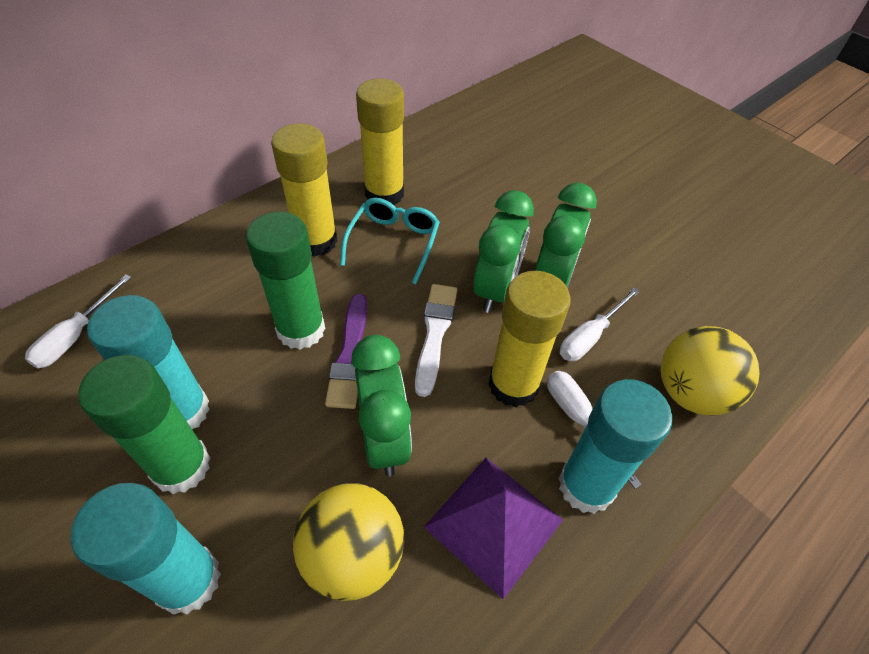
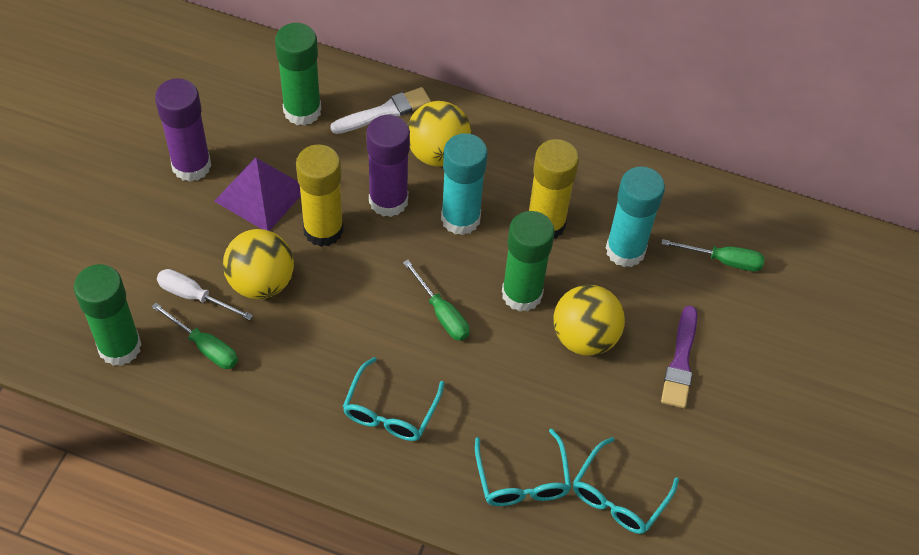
green clock: [351,335,412,476] [473,190,534,313] [535,183,597,288] = 3 -> none = 0
green glue stick: [79,355,210,494] [246,212,325,350] = 2 -> [74,264,142,366] [275,23,321,126] [502,211,555,312] = 3
green screwdriver: none = 0 -> [152,303,238,369] [403,260,469,341] [661,239,765,271] = 3
purple glue stick: none = 0 -> [155,78,211,182] [366,115,410,217] = 2
turquoise glasses: [340,198,440,284] = 1 -> [343,357,445,441] [475,429,571,506] [573,437,679,534] = 3
turquoise glue stick: [71,483,221,615] [87,295,210,429] [558,379,672,514] = 3 -> [441,133,488,235] [606,166,665,267] = 2
white screwdriver: [25,274,132,368] [547,371,642,489] [560,287,640,361] = 3 -> [157,269,253,320] = 1
yellow ball: [293,483,404,601] [661,326,759,416] = 2 -> [223,229,294,299] [408,101,472,167] [553,285,625,356] = 3
yellow glue stick: [271,123,338,257] [356,78,404,205] [488,271,571,408] = 3 -> [296,144,344,247] [529,139,579,239] = 2

